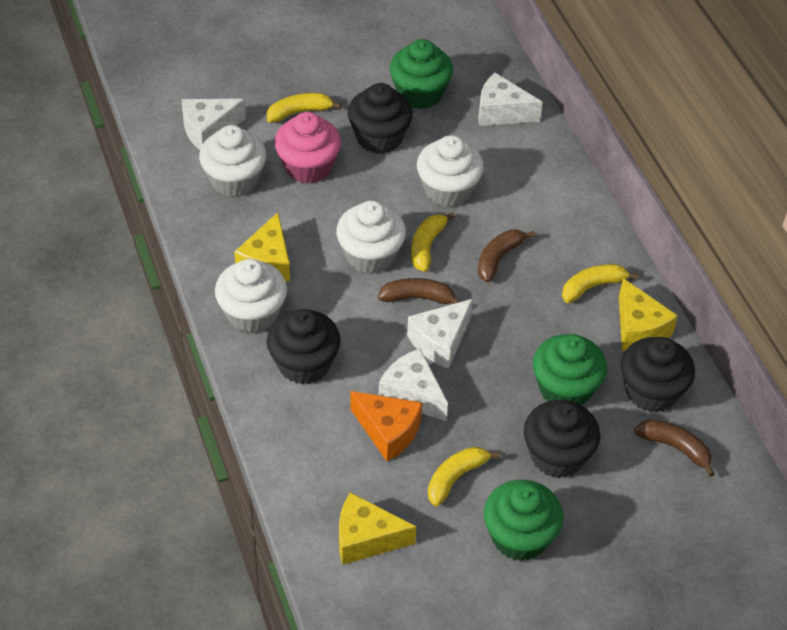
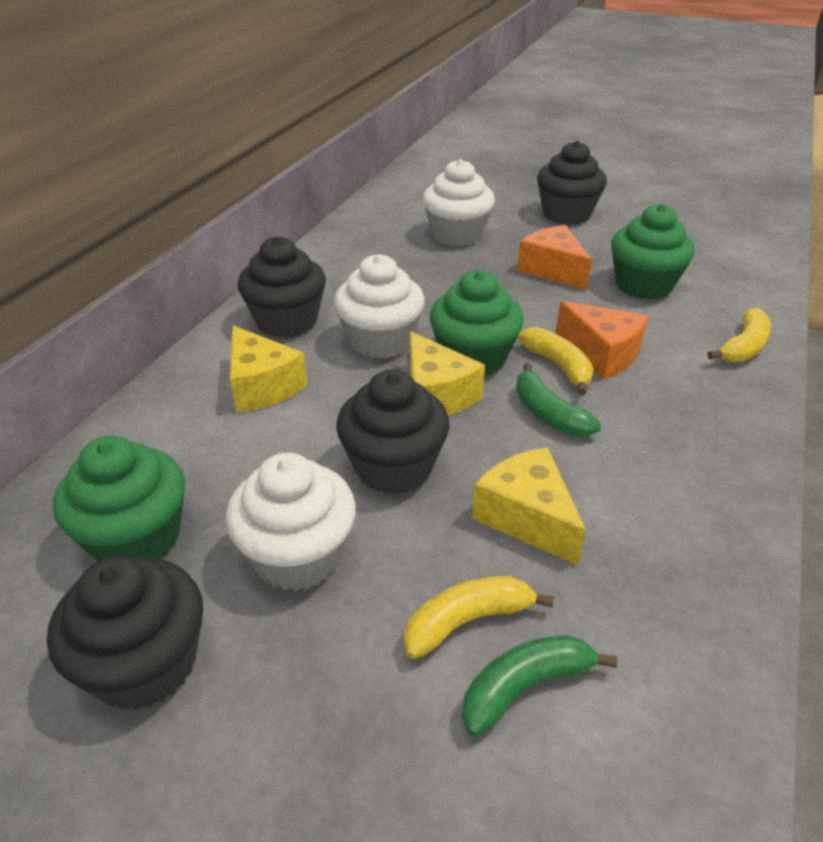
brown banana: [378,278,460,304] [478,230,535,282] [634,419,715,477] = 3 -> none = 0
green banana: none = 0 -> [462,635,617,737] [516,363,601,436] = 2
orange cheese: [350,391,423,462] = 1 -> [517,225,592,290] [556,301,648,379] = 2
pink cupcake: [274,112,341,184] = 1 -> none = 0
white cheese: [182,99,246,150] [379,348,448,421] [407,299,473,369] [478,73,543,126] = 4 -> none = 0
white cupcake: [199,125,266,197] [215,259,287,333] [336,201,406,274] [417,135,484,207] = 4 -> [225,453,356,591] [334,254,425,359] [423,159,495,247] = 3
yellow banana: [267,93,342,123] [411,212,455,272] [428,447,500,507] [562,264,638,303] = 4 -> [404,576,554,659] [518,327,594,395] [707,308,771,363] = 3

